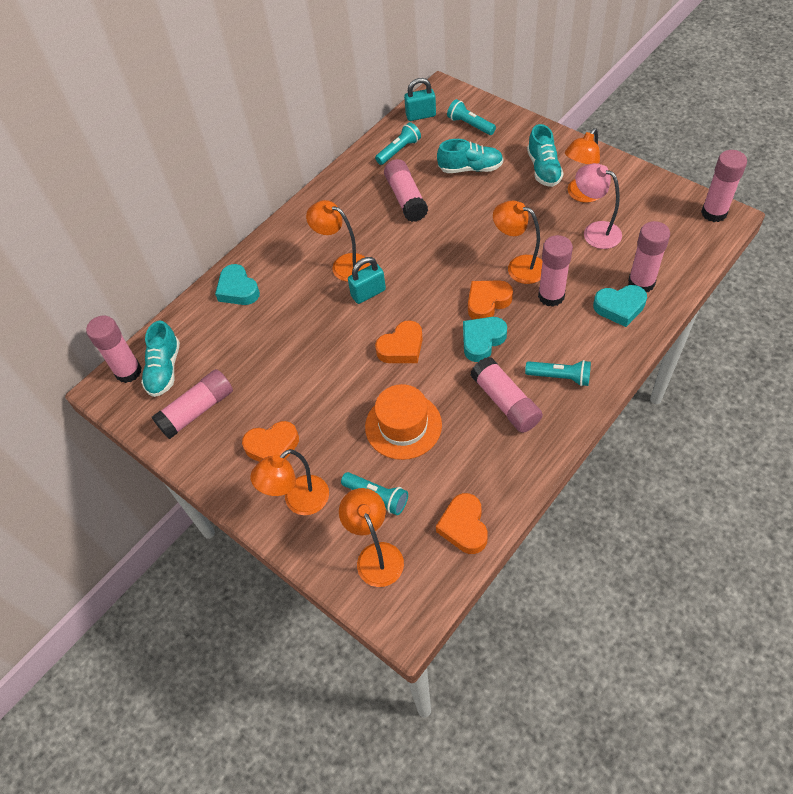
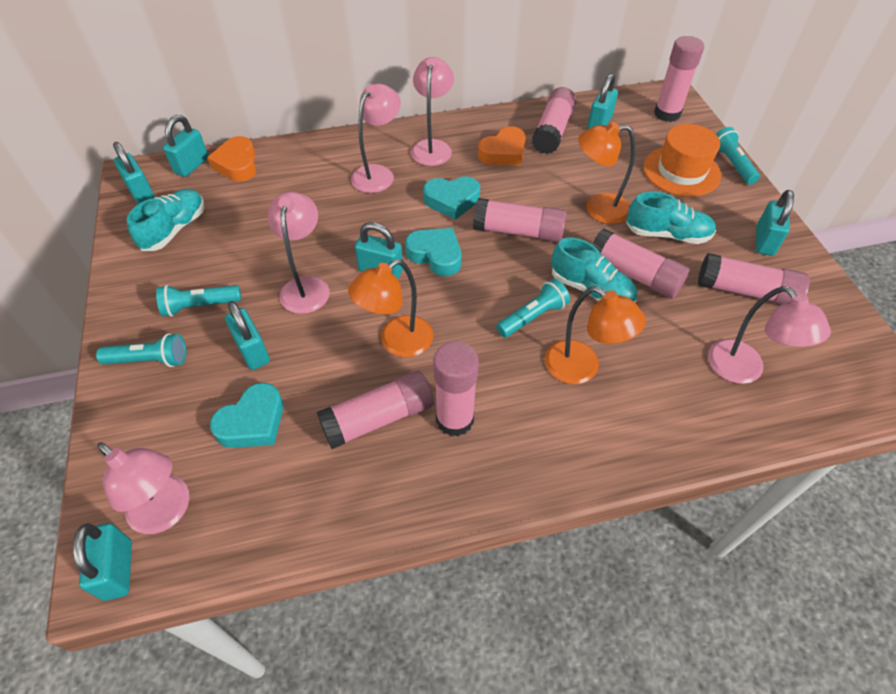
orange heart: [242,421,299,462] [375,320,423,363] [436,493,488,554] [468,280,513,319] = 4 -> [207,136,257,182] [478,126,526,166] = 2
orange lamp: [250,449,329,515] [306,200,370,282] [339,488,404,587] [493,200,543,284] [565,128,600,203] = 5 -> [348,259,433,357] [545,287,646,384] [578,122,635,224] = 3
pink lamp: [575,163,622,249] = 1 -> [97,442,189,534] [268,192,330,314] [351,83,401,193] [411,57,454,166] [708,286,831,384] = 5
turquoise padlock: [348,257,386,304] [404,78,436,121] = 2 -> [73,523,132,601] [113,142,154,204] [163,115,208,177] [225,301,270,370] [355,222,403,279] [587,73,618,129] [756,190,794,256] = 7

